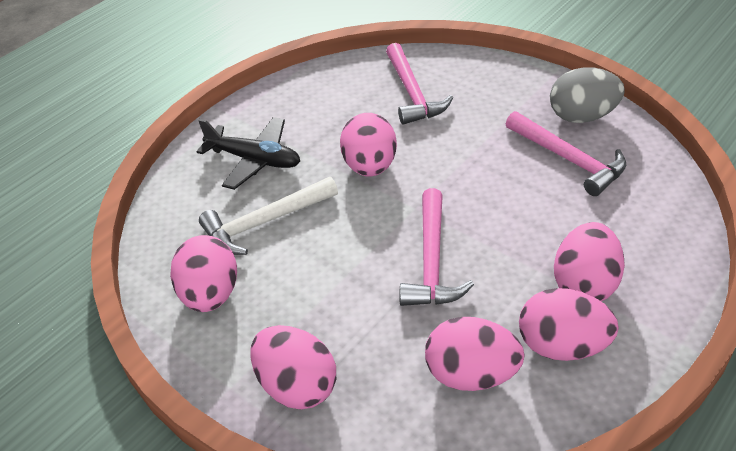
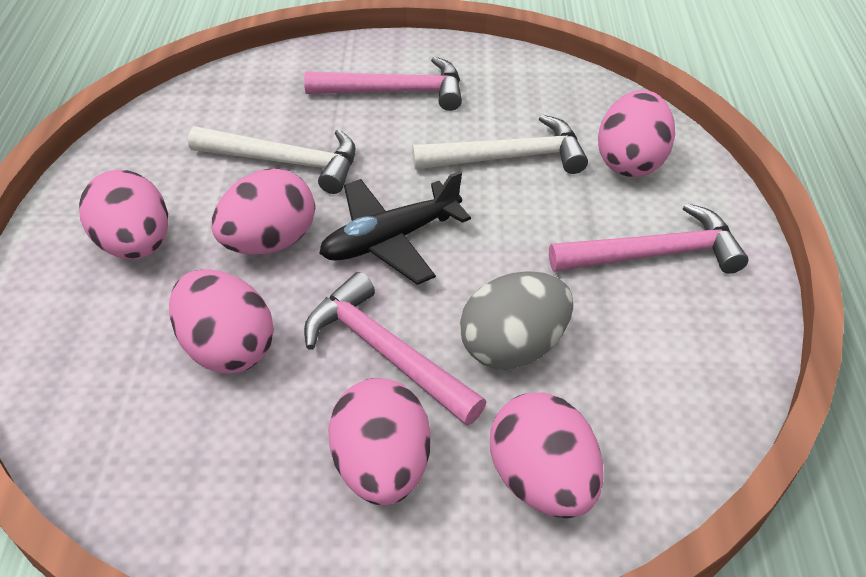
white hammer: [199,177,338,255] = 1 -> [188,126,356,194] [412,115,588,174] = 2

